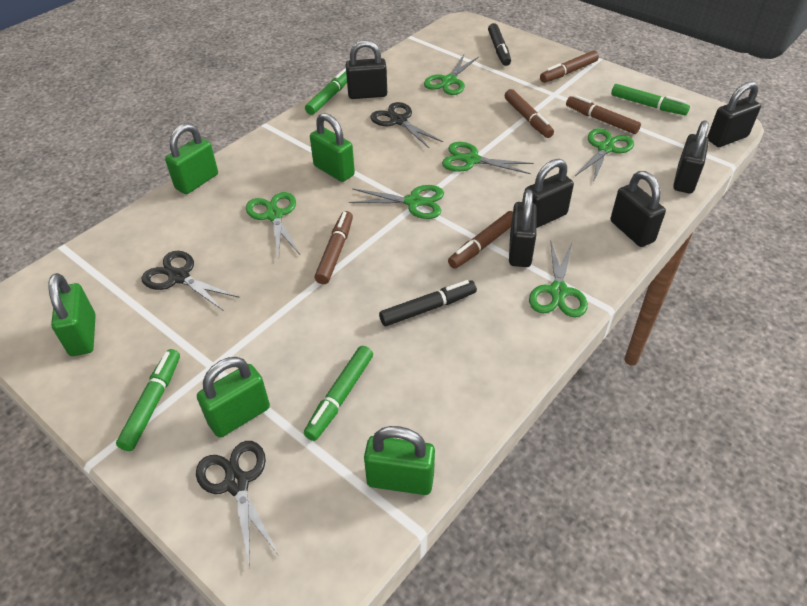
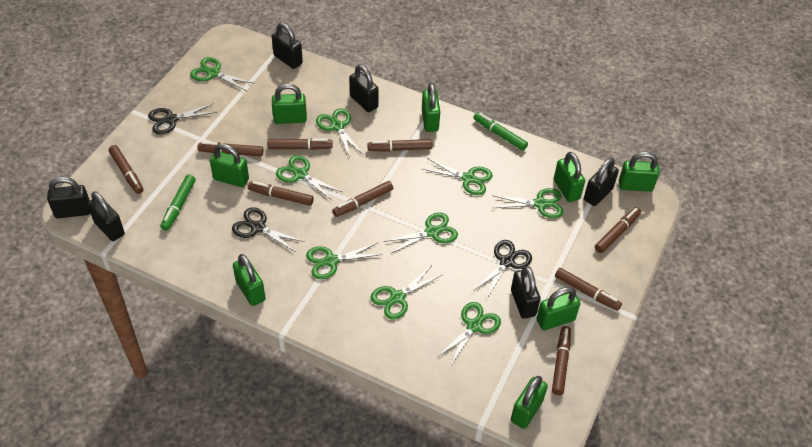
black marker: [379,280,477,326] [488,23,511,66] = 2 -> none = 0
brown marker: [315,211,353,284] [448,211,513,269] [505,89,554,138] [540,50,599,83] [566,95,641,134] = 5 -> [109,145,143,194] [197,142,263,156] [248,181,314,206] [267,138,333,150] [332,181,393,217] [368,139,432,152] [552,326,571,395] [555,268,622,311] [595,207,641,253] = 9
green marker: [116,349,180,451] [304,346,373,441] [305,69,347,115] [611,84,690,115] = 4 -> [160,174,195,231] [473,112,528,151] = 2
green padlock: [49,273,96,356] [165,123,218,194] [197,357,270,438] [310,113,355,182] [364,426,435,495] = 5 -> [210,144,249,187] [233,254,266,306] [272,84,307,124] [422,83,440,132] [511,376,548,429] [536,287,580,330] [554,152,585,202] [619,152,660,192] = 8
green scissors: [246,192,300,257] [349,185,444,219] [424,55,478,95] [442,142,534,174] [529,240,588,317] [575,128,634,183] = 6 -> [190,57,253,91] [276,155,342,201] [306,243,383,279] [316,108,364,159] [370,265,442,319] [384,212,458,254] [423,158,493,195] [436,302,501,367] [492,188,563,218] = 9

